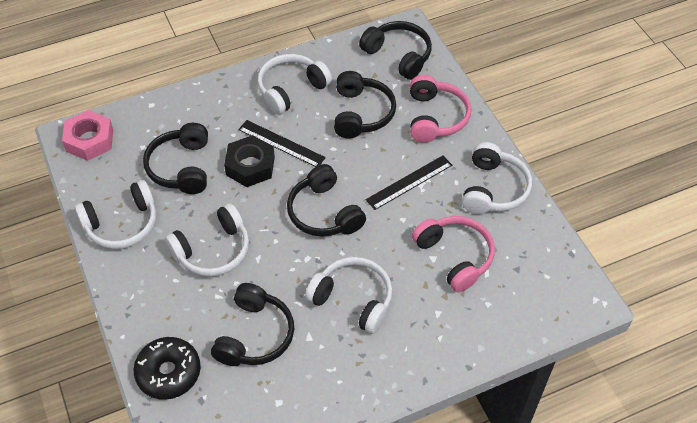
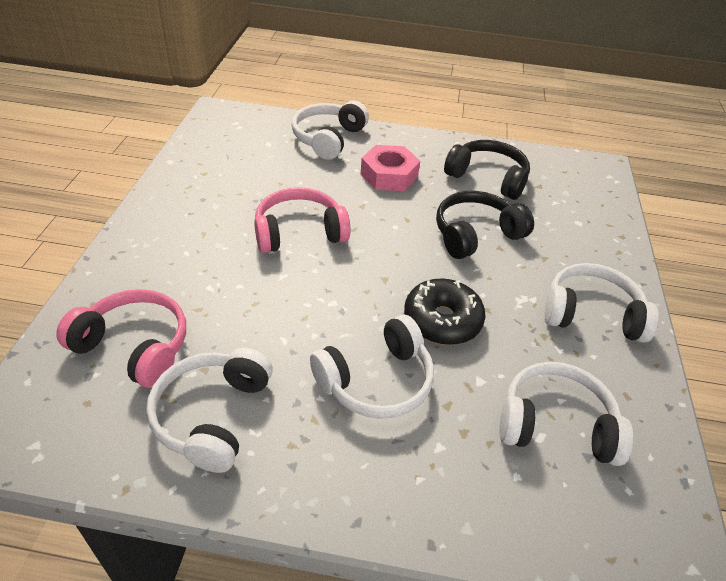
black headphones: [143,123,208,194] [211,283,294,366] [287,164,366,237] [334,71,396,139] [359,21,432,80] = 5 -> [436,191,534,259] [444,140,530,200] = 2
black nut: [224,135,275,187] = 1 -> none = 0
black ruler: [238,120,326,167] [366,155,452,210] = 2 -> none = 0

